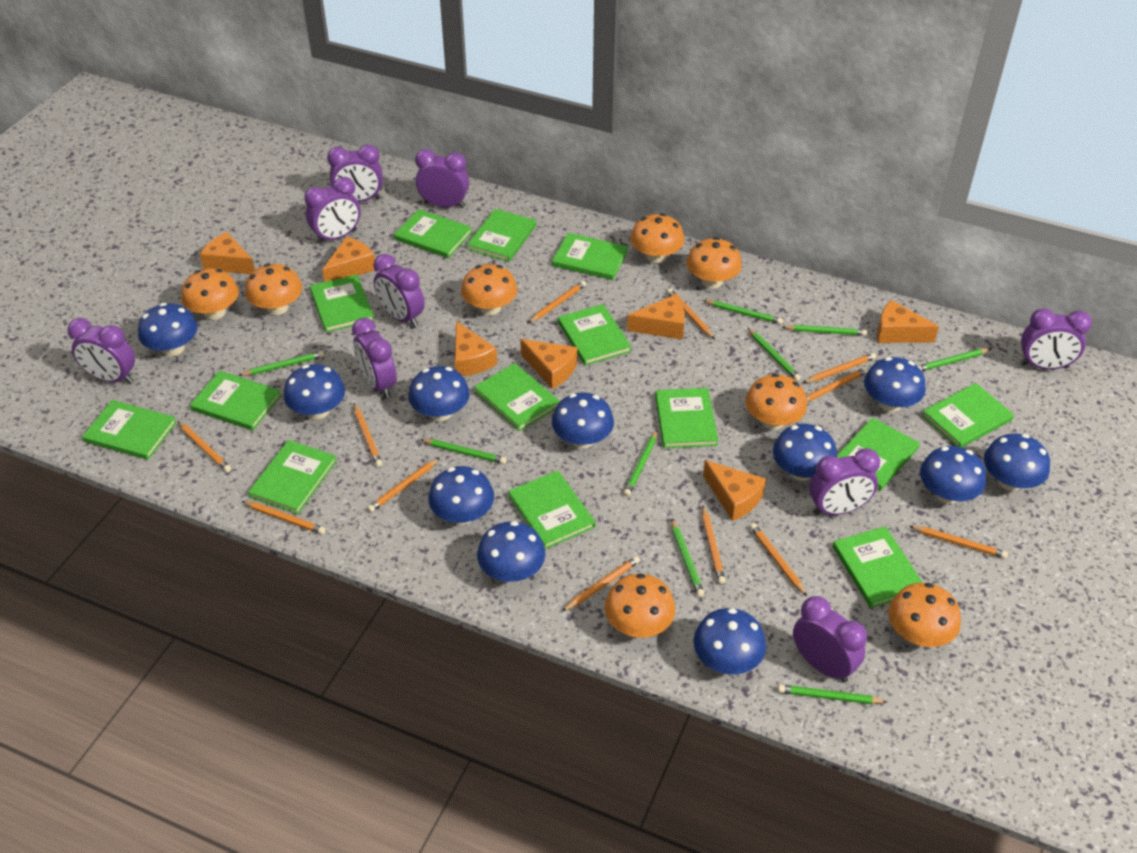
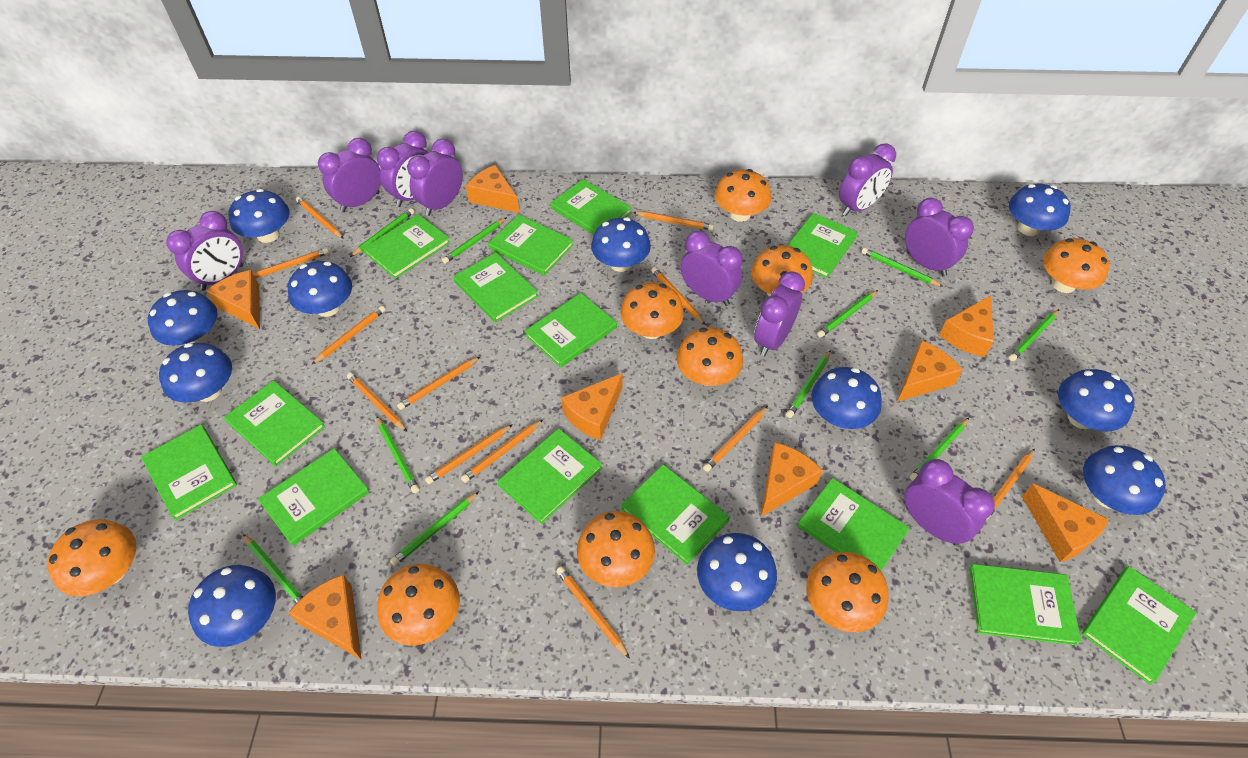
green pencil: [238,351,324,376] [420,439,506,464] [624,430,657,496] [671,518,704,597] [703,300,783,324] [748,328,801,381] [778,685,887,704] [783,325,867,336] [918,349,991,371] = 9 -> [243,534,303,603] [350,208,414,257] [376,416,419,493] [390,491,479,566] [442,217,507,264] [786,350,831,418] [817,290,878,338] [861,248,944,287] [910,418,969,481] [1009,309,1059,361] = 10
orange cheese: [200,232,255,274] [322,237,375,282] [455,321,497,376] [520,339,578,389] [627,295,685,340] [703,460,766,521] [877,300,939,343] = 7 -> [206,270,260,329] [288,574,362,660] [466,165,520,213] [561,373,622,440] [761,442,823,517] [897,340,963,402] [939,295,994,357] [1022,484,1109,562] = 8
orange mushroom: [181,269,239,320] [245,264,302,315] [461,264,517,315] [605,574,675,638] [630,213,684,263] [686,237,742,288] [745,373,807,430] [888,583,961,647] = 8 -> [47,519,136,596] [377,564,460,646] [577,511,655,587] [620,282,684,339] [677,327,743,386] [715,169,771,222] [751,245,813,296] [806,552,889,632] [1043,238,1110,293] = 9

